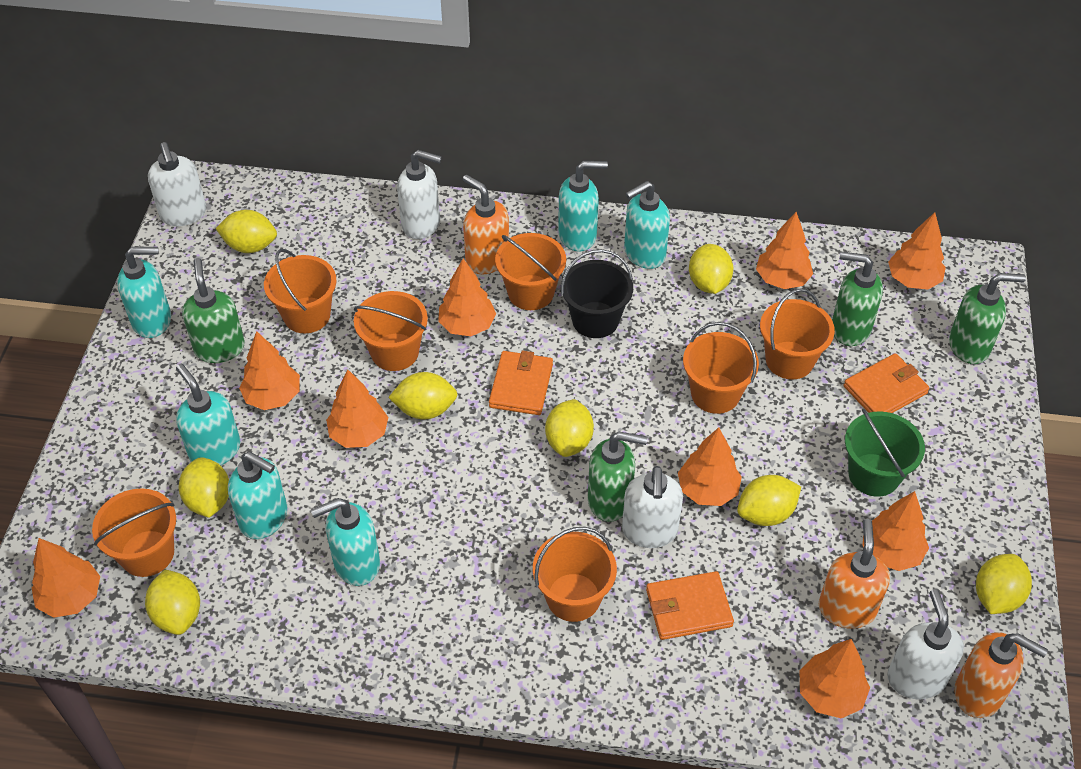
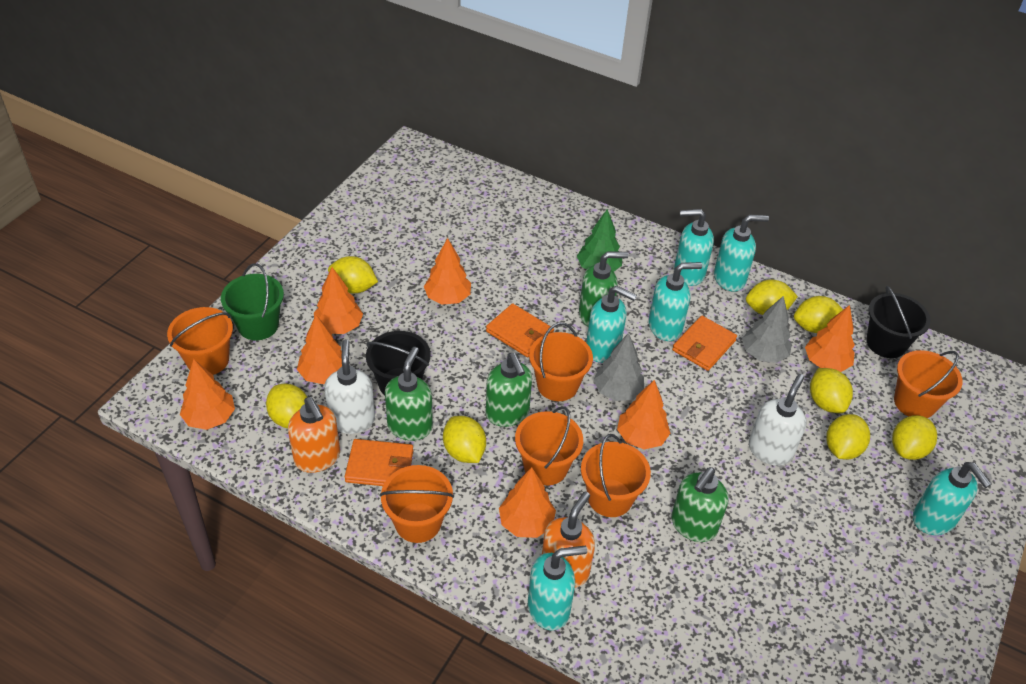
black bucket: [561,249,633,338] = 1 -> [366,331,431,396] [866,286,931,358] = 2
green tree: none = 0 -> [577,209,622,272] = 1
grey tree: none = 0 -> [594,333,644,401] [742,296,792,363] = 2
orange bucket: [92,488,176,577] [264,249,336,333] [354,291,428,371] [495,233,566,310] [533,527,617,622] [683,322,759,414] [760,289,835,380] = 7 -> [167,307,233,375] [380,465,454,543] [515,406,583,485] [529,322,593,401] [581,434,651,517] [894,350,963,418] = 6
orange soap dispenser: [463,175,509,274] [819,519,890,629] [954,632,1048,718] = 3 -> [288,397,340,473] [542,491,595,588] = 2
orange tree: [32,538,100,618] [239,331,300,410] [326,370,388,448] [438,259,496,336] [678,427,742,506] [756,212,813,289] [800,639,870,718] [862,491,929,571] [888,212,946,289] = 9 -> [180,359,235,430] [297,315,342,384] [314,267,363,334] [424,238,471,305] [499,467,556,538] [617,380,670,449] [805,305,855,372] = 7
white soap dispenser: [148,142,206,226] [397,150,442,239] [622,466,683,548] [887,589,964,699] = 4 -> [324,339,375,434] [749,374,807,466] = 2

